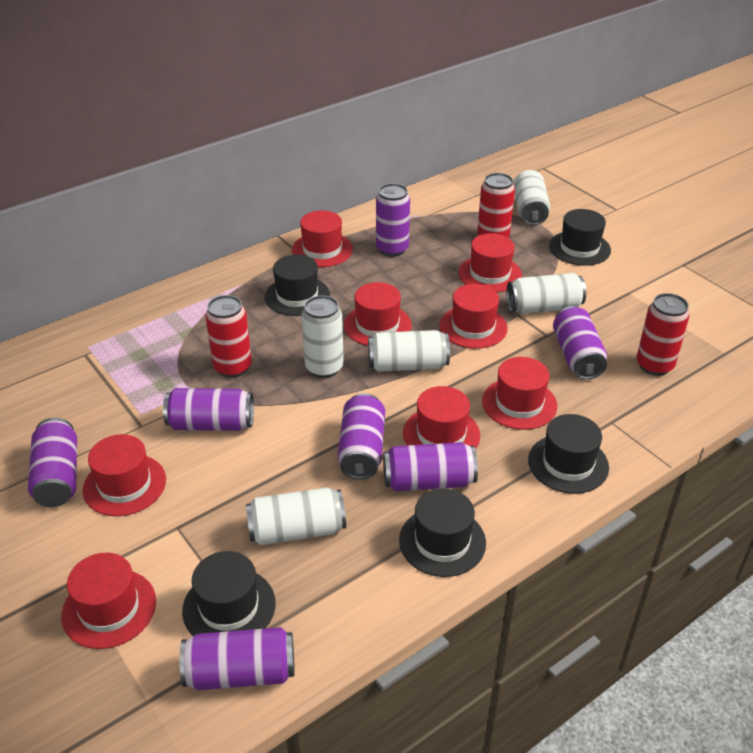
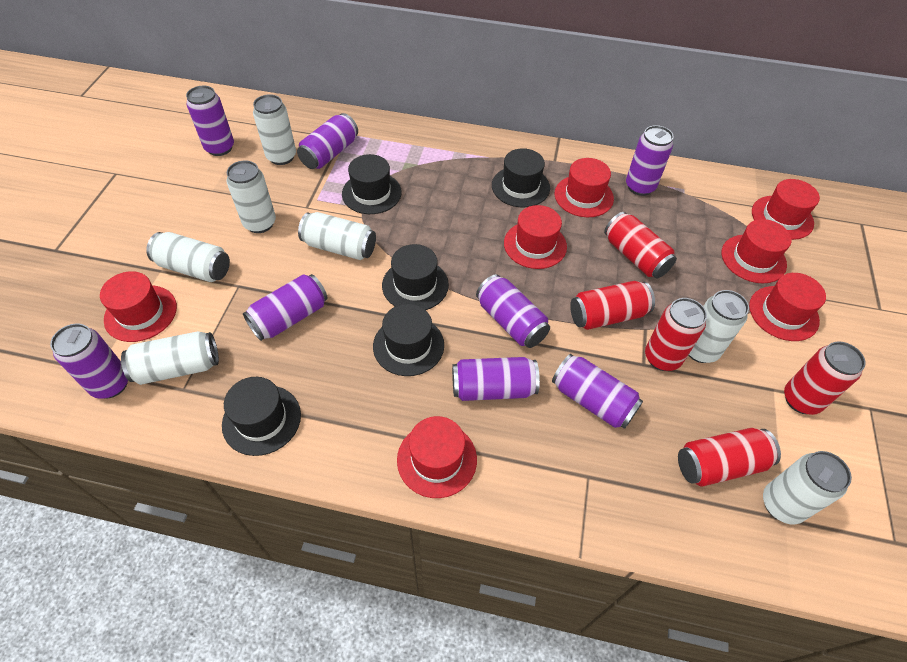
purple can: [28,418,77,507] [163,388,254,431] [179,627,294,690] [338,393,385,480] [376,183,410,257] [383,442,478,491] [553,306,607,380] = 7 -> [50,323,128,399] [186,86,234,156] [243,274,328,341] [297,113,358,169] [452,357,540,401] [476,274,550,348] [552,354,643,429] [626,125,674,196] = 8
red can: [205,295,252,378] [477,173,515,237] [637,293,690,376] = 3 -> [570,281,655,330] [604,212,677,278] [645,298,707,371] [678,428,781,487] [784,341,866,415] = 5
red hat: [61,553,156,649] [82,434,166,516] [292,210,353,267] [344,282,412,346] [403,386,480,449] [439,284,508,349] [459,233,522,292] [482,357,557,430] = 8 -> [100,271,177,342] [397,416,477,498] [504,205,567,269] [555,158,614,217] [722,219,792,283] [749,273,826,341] [752,179,820,240] = 7
white can: [246,487,346,545] [302,295,344,378] [368,330,450,372] [506,273,586,314] [513,170,550,225] = 5 -> [121,331,219,385] [146,232,230,282] [226,160,276,233] [253,94,296,165] [298,212,376,260] [688,290,749,363] [763,451,852,524] = 7

